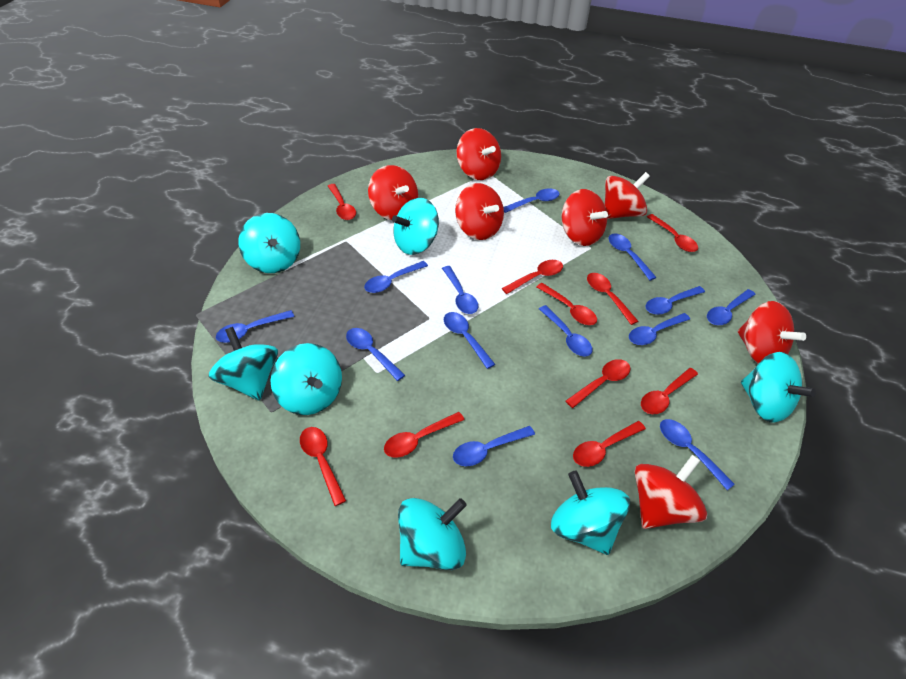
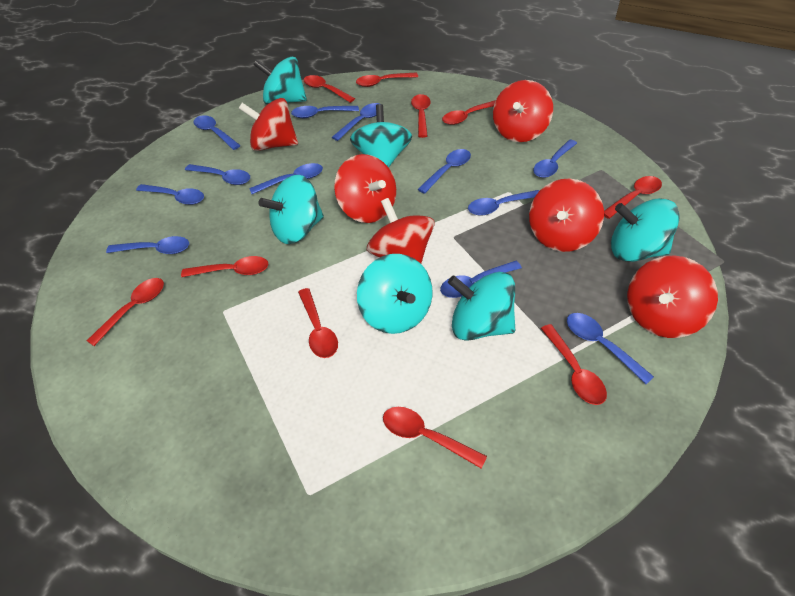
blue spoon: [216,310,294,343] [346,328,405,381] [364,261,428,293] [442,266,478,314] [444,312,495,369] [453,426,535,466] [504,188,559,213] [539,305,593,357] [609,234,657,280] [629,313,690,345] [646,286,705,315] [660,419,735,490] [707,289,756,325] = 13 -> [106,236,189,254] [136,184,204,205] [185,164,250,185] [194,115,241,150] [249,163,323,194] [291,106,359,118] [332,103,379,141] [418,149,471,194] [440,261,522,298] [468,190,540,216] [533,140,577,178] [567,313,654,384] = 12
red spinning top: [368,165,418,220] [455,183,504,240] [456,128,501,180] [562,189,608,246] [605,172,650,219] [635,455,707,529] [738,301,806,363] = 7 -> [238,98,298,151] [334,154,396,223] [367,198,434,263] [493,80,553,142] [529,178,604,252] [627,255,718,338] = 6
turquoise spinning top: [208,327,278,401] [239,213,300,273] [271,343,342,415] [392,198,439,255] [398,498,467,570] [551,471,630,555] [741,352,816,423] = 7 -> [253,57,307,105] [259,175,324,244] [350,104,412,167] [357,254,432,334] [448,272,515,340] [611,198,680,262] = 6

